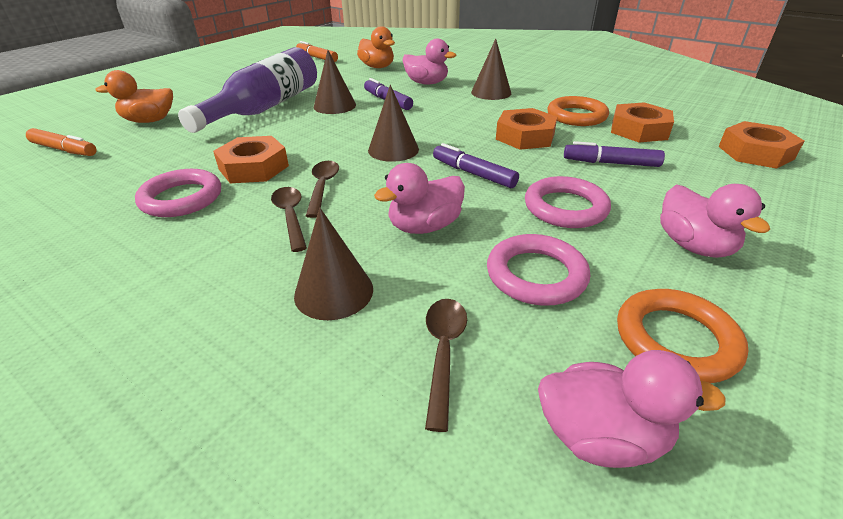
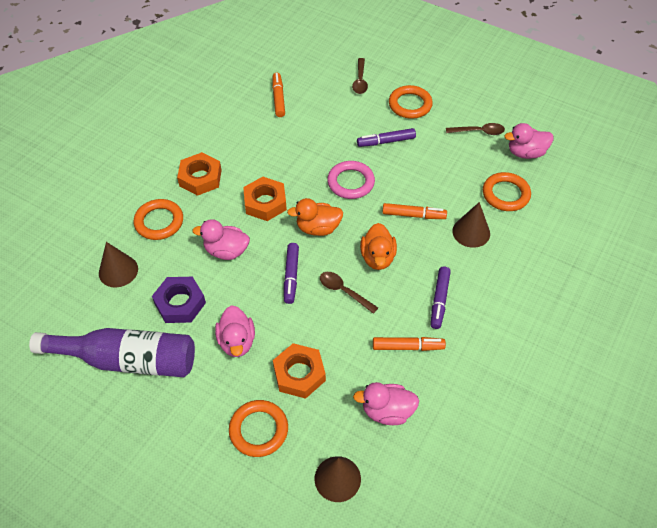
brown cone: [294,208,373,320] [314,50,356,114] [368,85,419,162] [471,39,511,100] = 4 -> [99,242,138,287] [315,456,361,502] [452,202,490,248] = 3
orange marker: [26,128,97,156] [296,41,338,62] = 2 -> [272,72,285,117] [373,337,446,351] [382,203,447,219] = 3
orange nut: [213,136,289,183] [496,108,557,150] [611,102,674,142] [718,121,804,169] = 4 -> [177,152,222,196] [243,177,287,221] [273,343,326,399] = 3
orange ring: [547,96,609,126] [617,289,748,383] = 2 -> [133,199,183,240] [229,400,288,457] [389,85,433,119] [483,172,531,211] = 4
pink ring: [135,169,221,217] [487,234,590,306] [525,176,611,228] = 3 -> [327,161,375,199] = 1
purple nut: none = 0 -> [152,277,206,323] = 1

